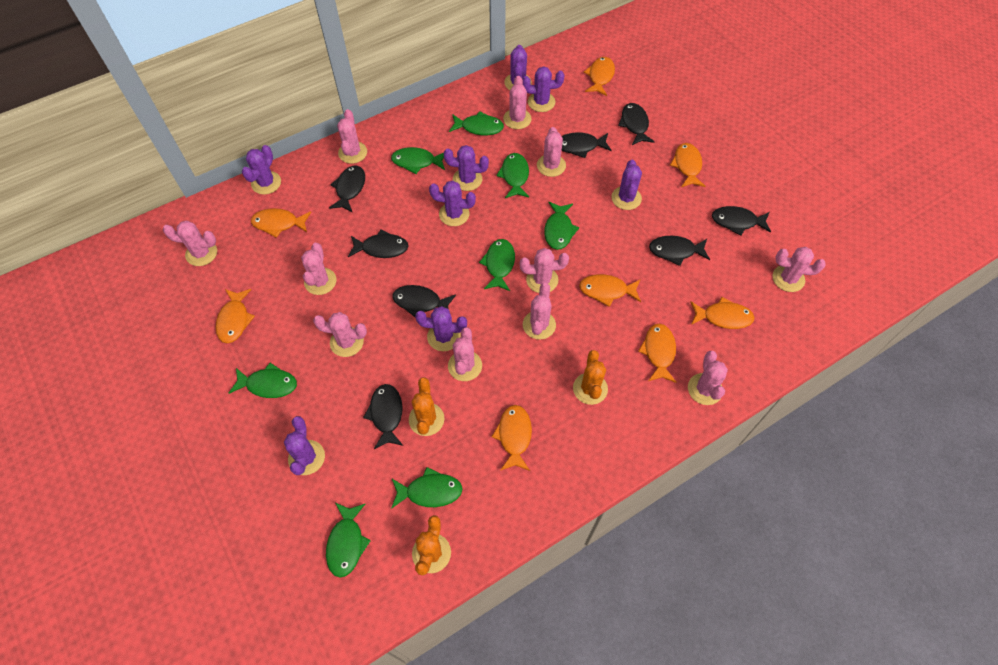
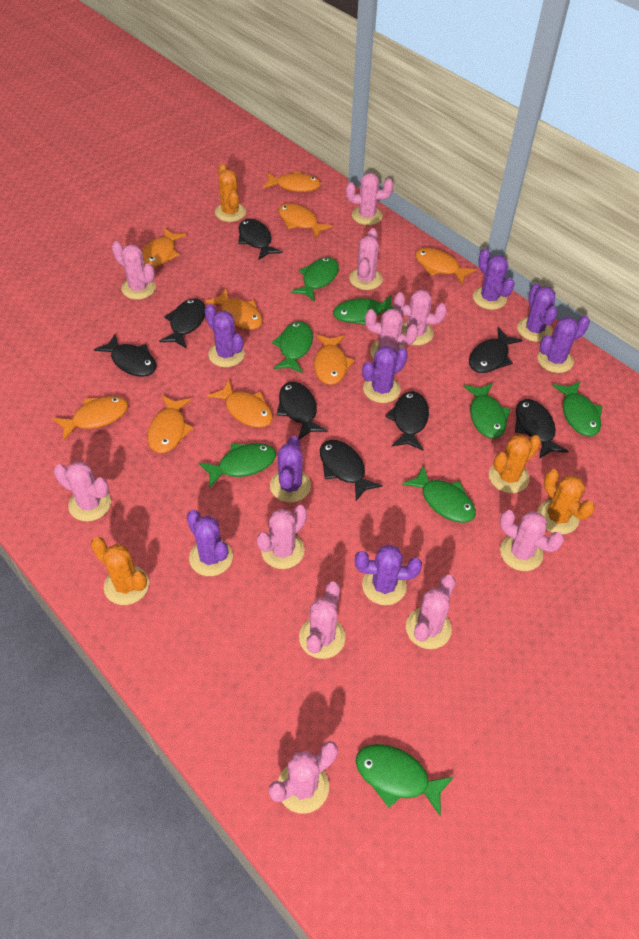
orange cactus: [409,378,444,436] [412,515,451,575] [573,350,608,405] = 3 -> [91,537,149,605] [215,163,246,222] [489,434,541,493] [537,469,595,534] = 4
orange fish: [216,289,255,343] [251,208,311,238] [491,405,532,471] [579,274,641,307] [584,57,615,96] [638,324,676,383] [670,143,705,187] [691,297,755,329] = 8 -> [52,396,128,441] [142,228,187,267] [147,395,193,453] [205,288,263,330] [207,380,273,428] [263,171,321,192] [278,203,333,238] [314,334,354,385] [415,248,476,285] = 9

